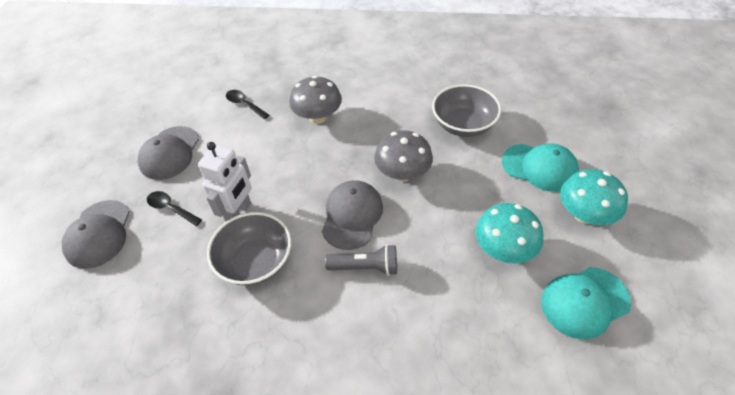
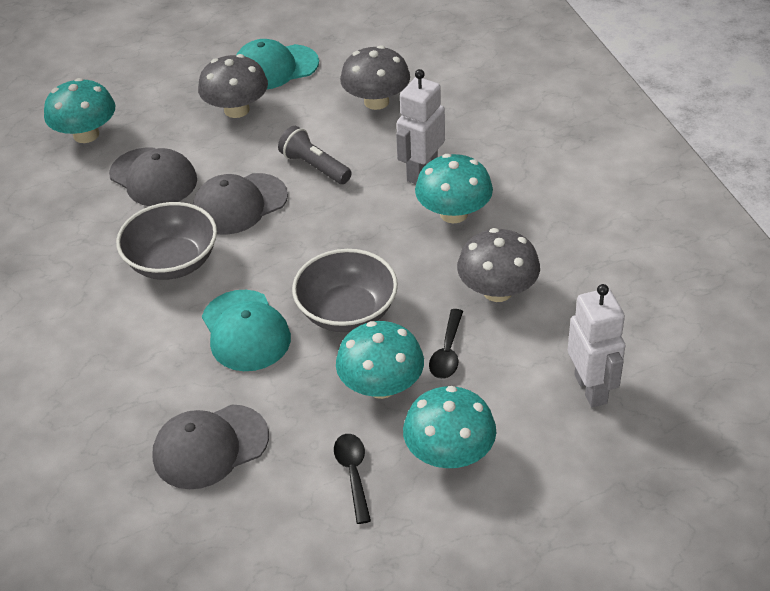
grey mushroom: [289,76,342,124] [374,130,433,182] = 2 -> [198,54,268,118] [340,45,410,110] [457,228,540,302] = 3
turquoise mushroom: [476,203,543,264] [560,169,628,225] = 2 -> [44,78,115,143] [336,321,424,399] [403,386,496,468] [415,154,493,223] = 4
white robot: [198,142,251,222] = 1 -> [396,69,445,184] [568,284,625,407] = 2

